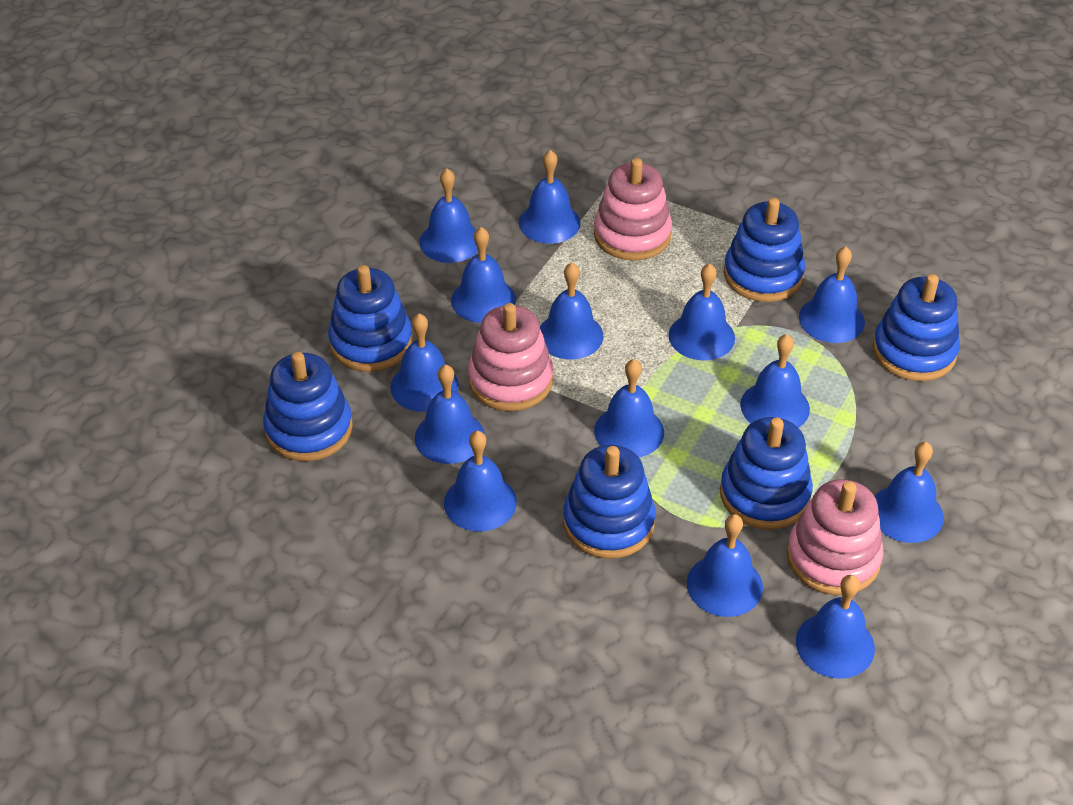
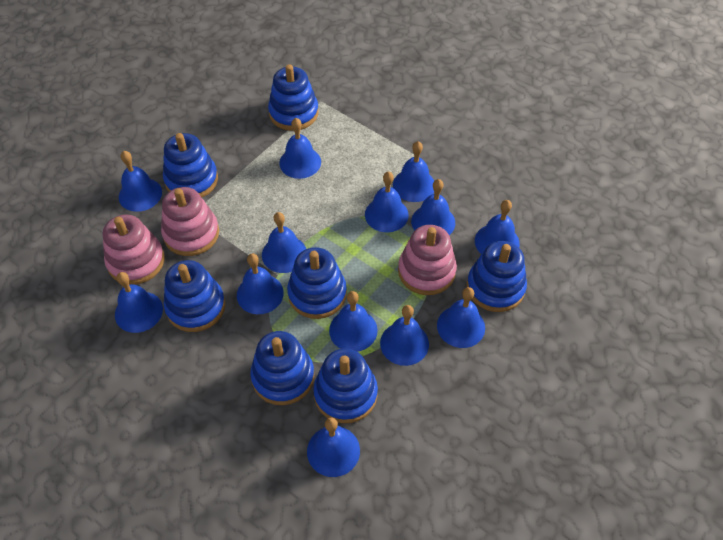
blue bell: [390,313,459,412] [415,364,485,464] [419,169,478,263] [444,431,517,531] [451,227,516,323] [519,150,581,244] [540,263,603,359] [594,359,664,457] [669,263,735,360] [687,514,763,617] [740,334,810,428] [796,575,875,679] [799,246,865,343] [875,442,944,543] = 14 -> [115,272,163,333] [119,151,162,212] [237,254,284,314] [262,212,306,273] [279,118,321,179] [307,418,360,477] [329,291,378,352] [365,172,409,232] [380,305,429,366] [393,141,434,202] [411,179,455,235] [437,287,485,348] [475,200,520,254] = 13
blue stacking toy: [263,352,353,462] [328,265,413,372] [563,445,656,559] [720,417,813,530] [724,198,805,302] [873,274,960,381] = 6 -> [163,133,218,198] [164,260,226,332] [250,331,315,405] [268,64,319,131] [287,247,347,319] [313,348,378,423] [467,241,527,312] = 7

